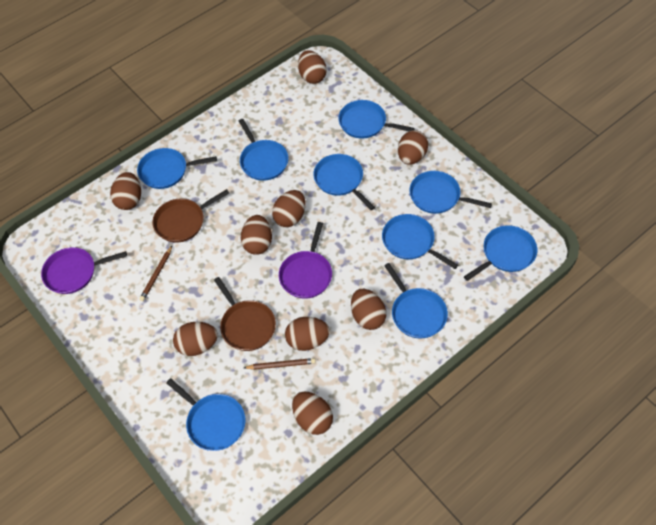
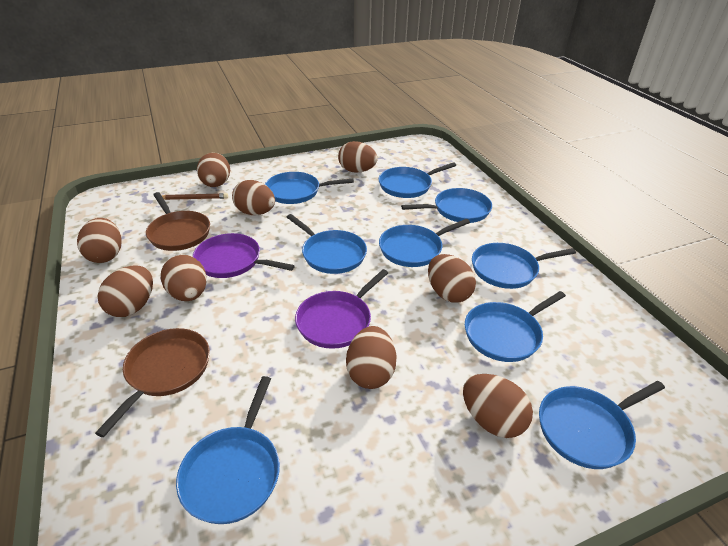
brown pencil: [139,246,172,301] [244,358,316,370] = 2 -> [162,193,228,200] = 1

